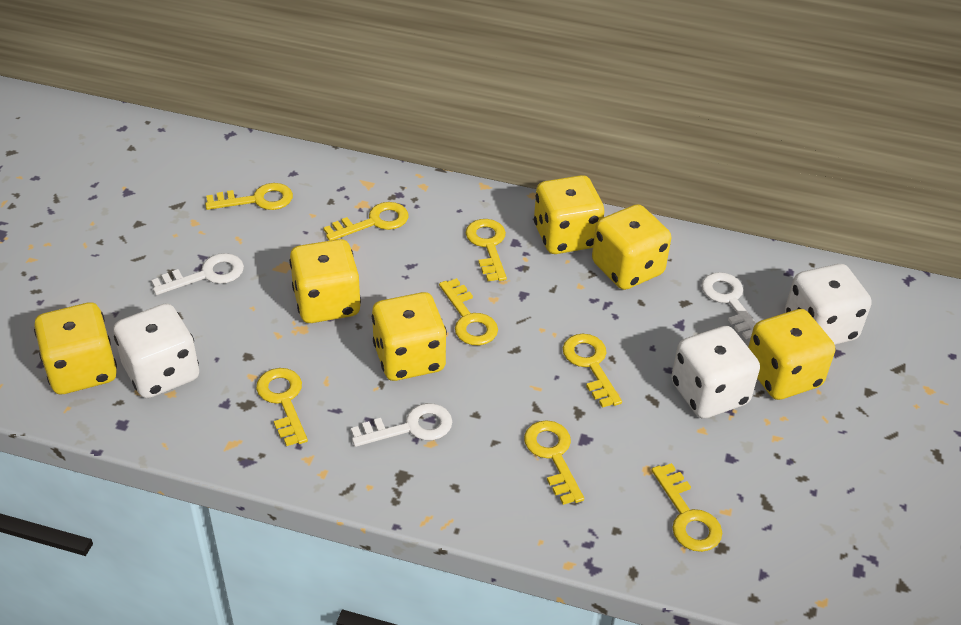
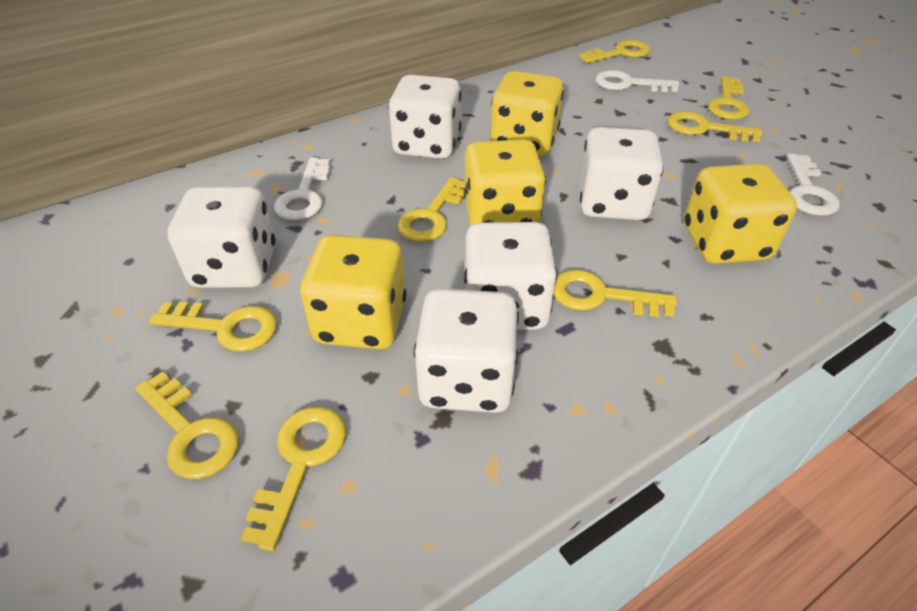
white dice: [113,303,199,398] [671,326,760,419] [785,264,872,345] = 3 -> [168,186,275,288] [388,74,462,159] [414,288,519,413] [464,222,557,330] [580,127,663,220] = 5
yellow dice: [34,302,117,394] [289,239,361,323] [372,292,447,381] [534,175,604,254] [592,204,671,290] [748,309,835,400] = 6 -> [300,235,406,349] [464,139,546,226] [491,71,564,156] [684,163,797,264] = 4

